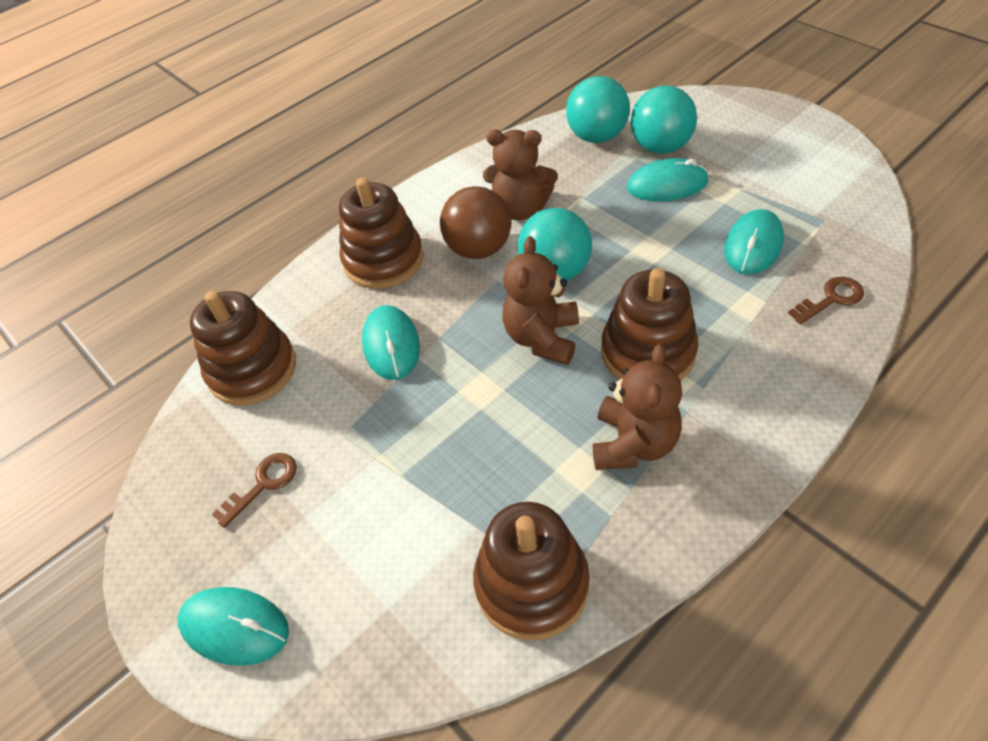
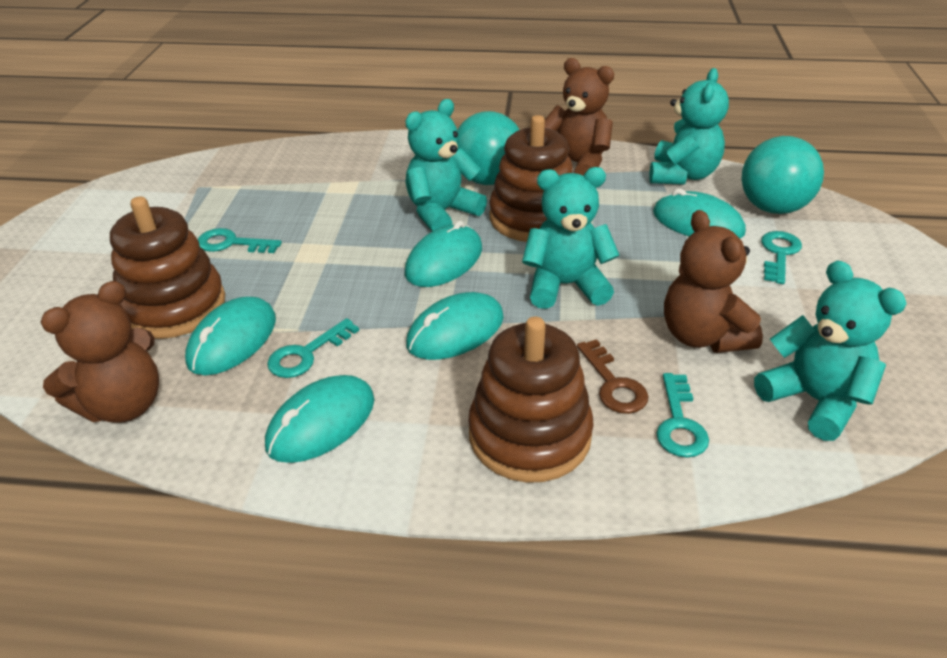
brown ball: [440,186,511,259] = 1 -> none = 0
brown key: [212,453,297,528] [788,277,864,324] = 2 -> [577,339,649,414] = 1
brown stacking toy: [190,291,296,405] [339,178,424,289] [473,502,590,640] [601,268,698,380] = 4 -> [110,197,225,339] [468,316,594,483] [489,115,573,242] = 3
turquoise ball: [518,208,592,281] [566,76,630,143] [631,85,697,154] = 3 -> [457,111,520,185] [742,136,824,214] = 2
turquoise key: none = 0 -> [198,228,282,253] [267,318,359,378] [656,373,709,458] [761,231,802,284] = 4
turquoise mouse: [177,587,289,666] [362,305,420,380] [627,158,708,201] [724,209,784,275] = 4 -> [185,297,276,375] [265,375,374,463] [405,221,482,287] [406,292,504,360] [653,188,746,238] = 5
turquoise teddy bear: none = 0 -> [405,99,487,231] [522,167,619,309] [649,68,729,185] [754,260,907,441] = 4

